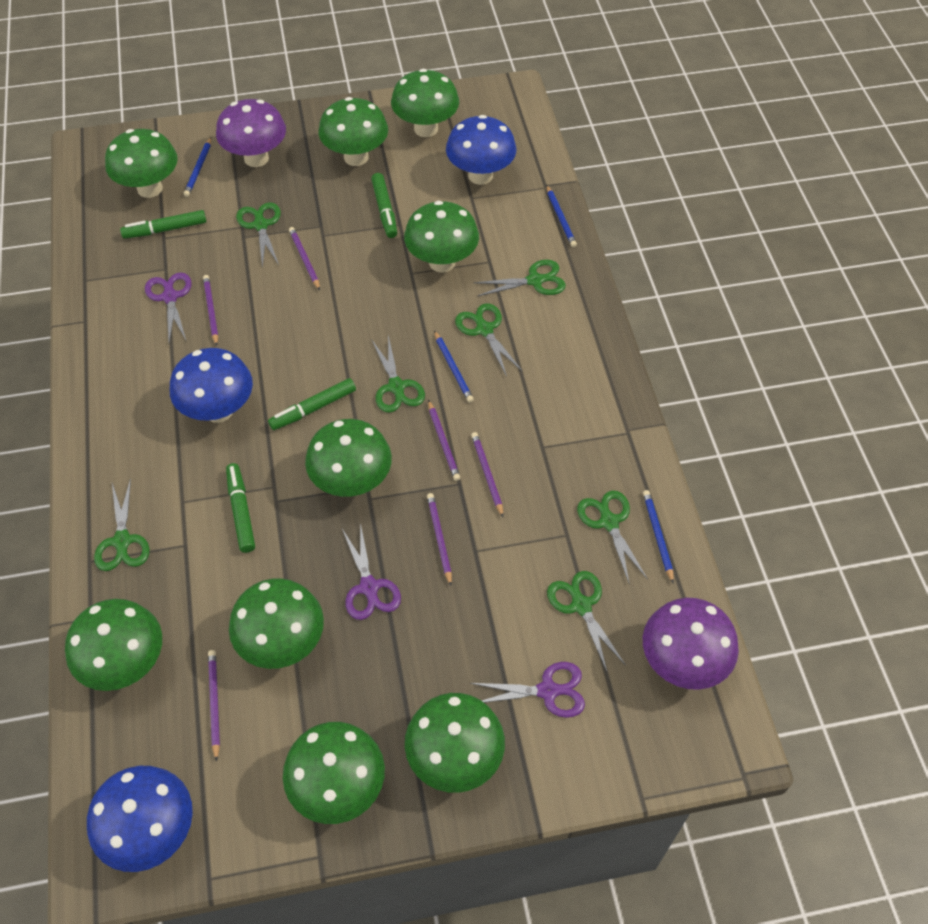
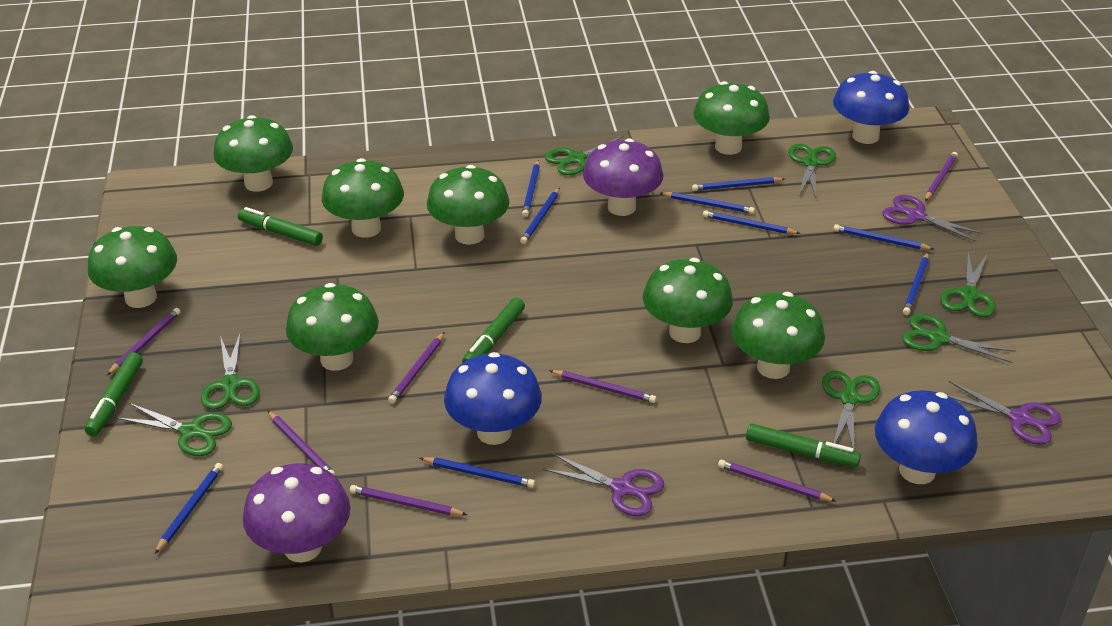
blue pencil: [184,138,211,197] [434,330,474,403] [546,185,577,247] [643,490,674,583] = 4 -> [155,463,223,554] [420,457,535,488] [520,188,560,244] [522,160,540,217] [660,192,755,214] [692,177,785,191] [703,210,800,234] [833,224,934,250] [903,252,929,315] = 9
green mushroom: [65,599,162,691] [105,129,178,198] [229,578,324,669] [283,722,385,824] [305,419,392,497] [319,97,388,166] [391,69,459,137] [404,201,479,273] [405,693,505,793] = 9 -> [88,226,177,308] [213,115,293,192] [286,283,379,371] [322,158,404,238] [427,165,510,245] [643,258,733,343] [693,81,770,155] [732,292,825,379] = 8
purple pencil: [203,275,218,346] [208,650,220,762] [289,227,320,290] [427,493,452,586] [428,400,460,481] [471,432,503,517] = 6 -> [107,308,181,375] [268,411,335,476] [350,485,467,516] [388,332,445,404] [549,370,657,403] [718,460,836,501] [925,152,958,201] = 7

